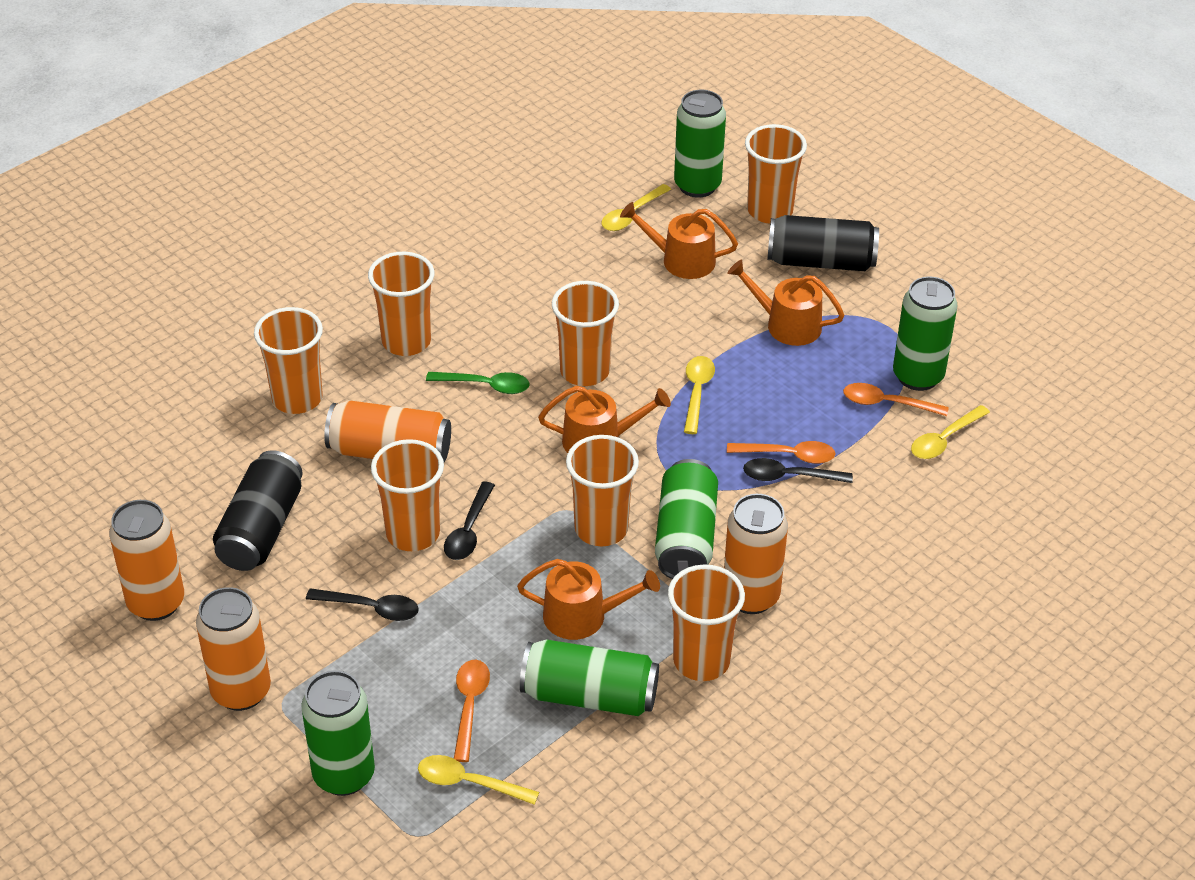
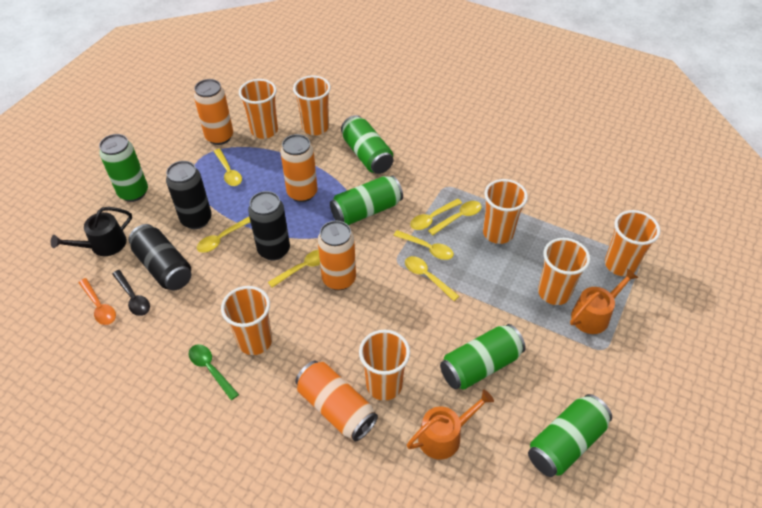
black can: [213,450,303,571] [767,215,879,271] = 2 -> [128,224,192,291] [166,161,212,229] [248,191,290,260] = 3
black spoon: [306,588,419,621] [444,482,495,560] [743,458,853,483] = 3 -> [112,270,150,316] = 1
black watering can: none = 0 -> [51,207,132,256] = 1
orange spoon: [454,660,490,762] [727,441,835,464] [843,383,949,416] = 3 -> [78,278,116,325] = 1
orange watering can: [517,559,660,640] [538,386,671,453] [620,202,738,279] [727,260,845,346] = 4 -> [407,390,494,460] [570,268,638,334] = 2
yellow spoon: [418,755,539,805] [601,184,671,231] [684,356,715,434] [911,405,990,459] = 4 -> [197,217,250,253] [214,149,242,186] [268,250,320,288] [393,230,454,260] [405,256,459,301] [410,199,462,230] [428,201,482,235] = 7

